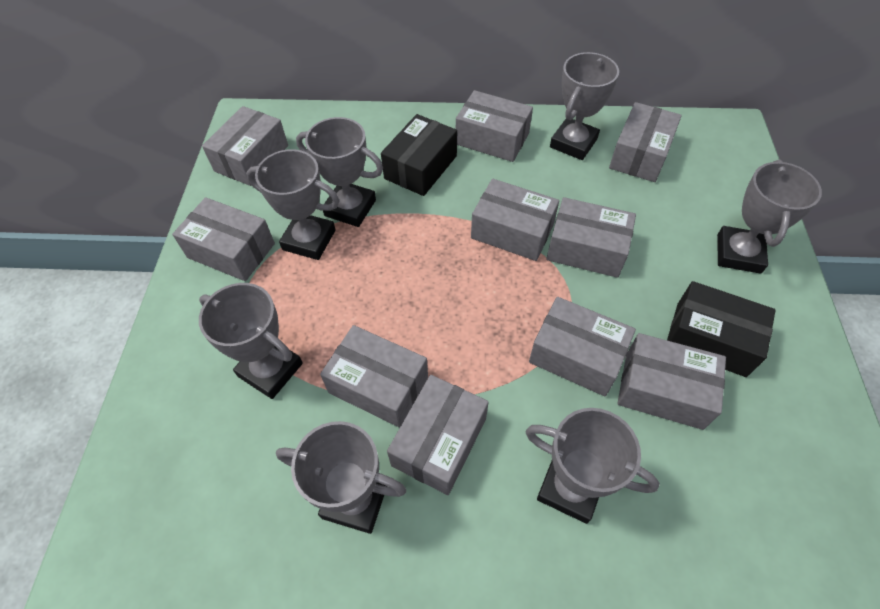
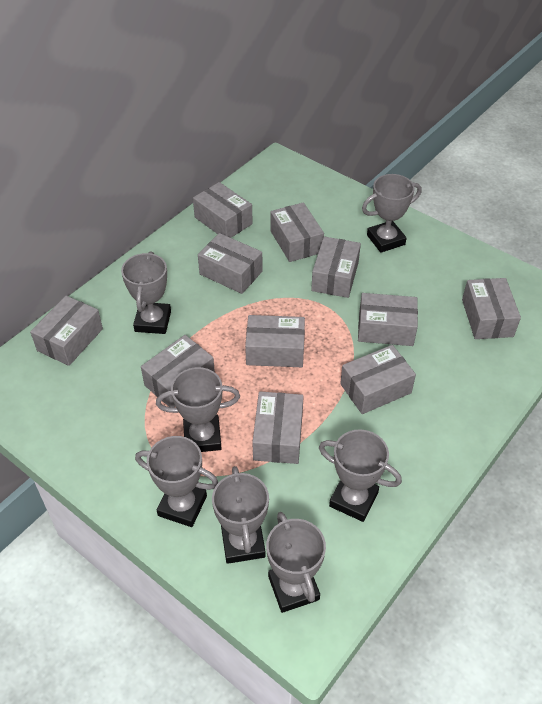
black box: [381,114,457,196] [667,281,776,377] = 2 -> none = 0
grey box: [172,197,275,281] [202,106,288,186] [320,325,428,427] [387,375,489,495] [456,90,533,162] [471,179,559,261] [529,297,636,396] [546,197,636,278] [609,102,682,182] [617,333,726,430] = 10 -> [30,296,103,366] [141,335,215,407] [193,182,253,238] [198,233,263,294] [245,315,305,367] [252,391,304,464] [270,202,324,262] [311,237,361,298] [340,345,416,414] [358,293,418,346] [462,278,521,339] = 11

